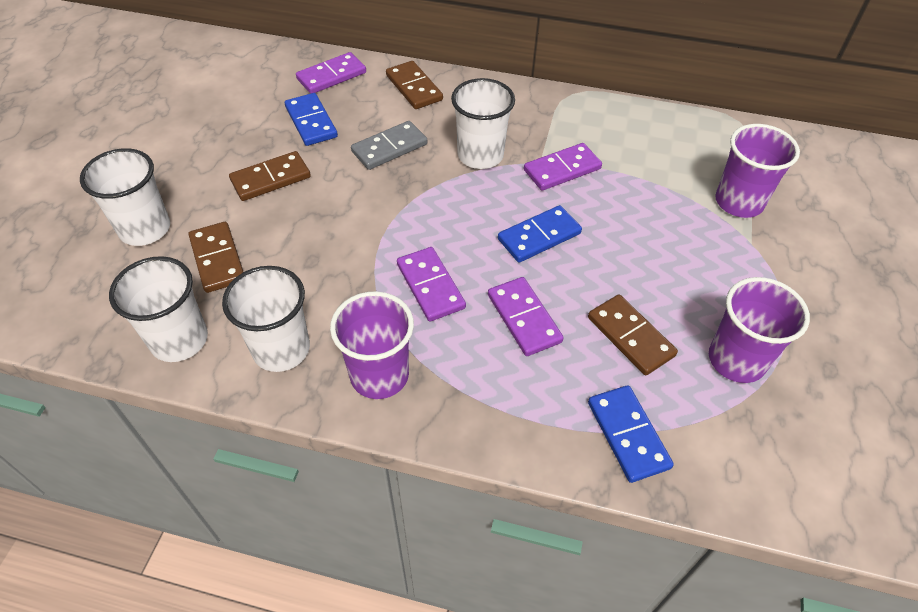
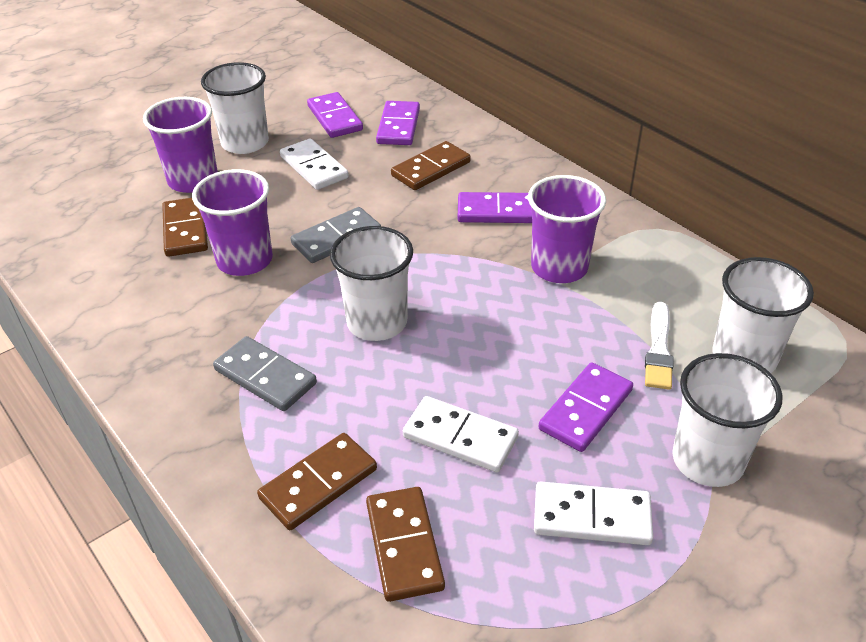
blue domino: [285,93,338,146] [498,205,582,263] [588,385,674,483] = 3 -> none = 0
grey domino: [351,121,427,170] = 1 -> [213,336,317,411] [290,207,381,263] = 2
white brush: none = 0 -> [645,302,674,390] = 1
white domino: none = 0 -> [280,138,349,190] [403,396,519,472] [534,482,653,545] = 3

